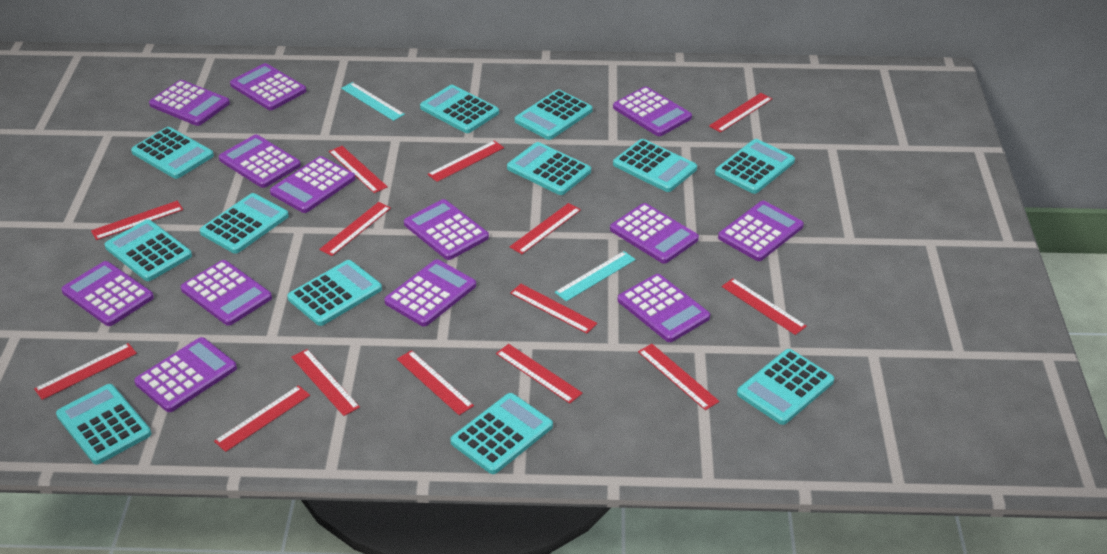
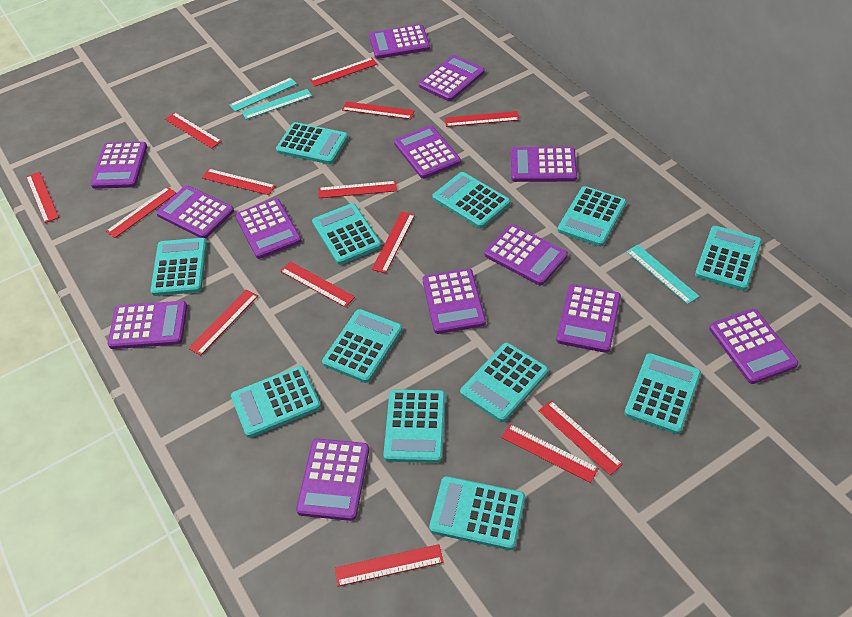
turquoise ruler: [341,82,405,121] [555,251,636,301] = 2 -> [230,77,297,112] [242,89,312,120] [626,245,700,304] = 3

